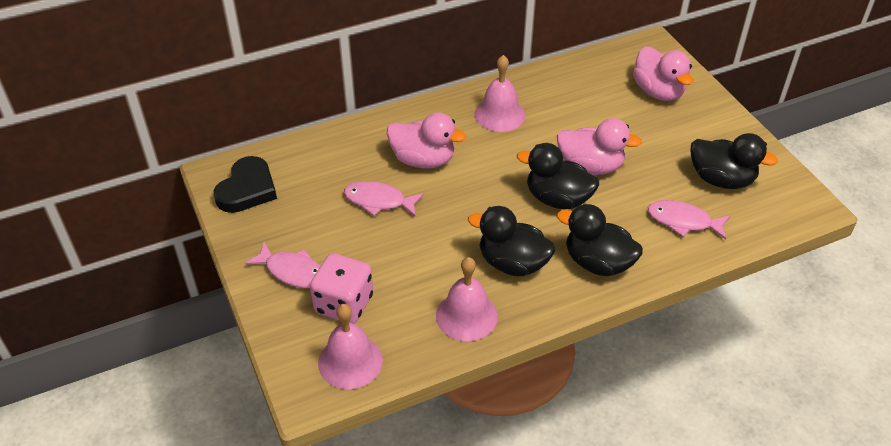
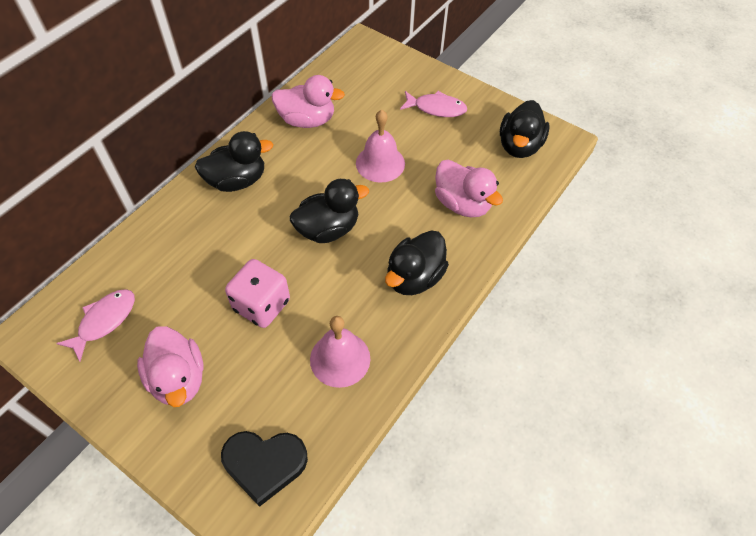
pink bell: [318,304,383,389] [436,257,498,341] [475,55,525,132] = 3 -> [310,316,370,388] [356,110,405,183] = 2
pink fish: [245,242,320,288] [344,181,424,216] [648,200,730,240] = 3 -> [56,289,135,362] [400,91,467,117] = 2

